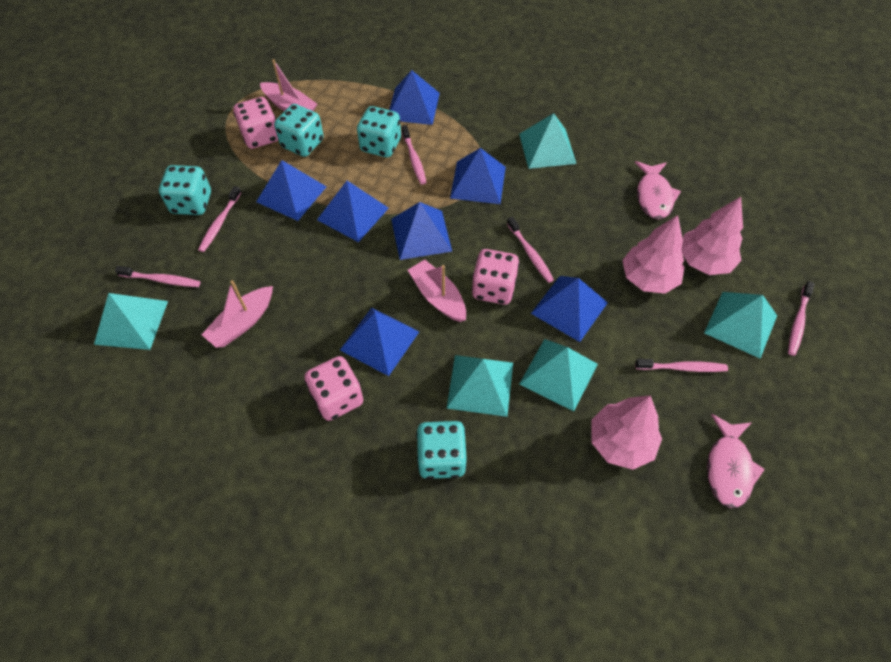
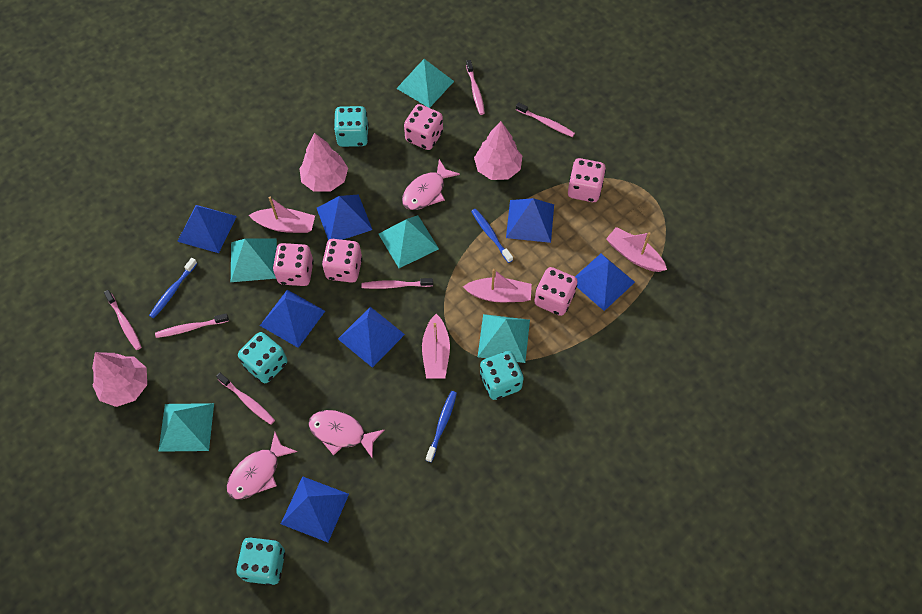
blue toothbrush: none = 0 -> [149,258,197,318] [426,391,457,462] [471,209,513,263] = 3
pink boat: [201,280,273,348] [260,59,317,111] [408,260,466,322] = 3 -> [249,196,315,233] [422,314,450,379] [463,269,532,302] [606,227,667,272] = 4
pink dice: [233,97,278,149] [304,356,363,421] [471,249,519,305] = 3 -> [273,243,314,286] [322,239,362,283] [404,104,443,150] [534,267,578,316] [568,158,606,202] = 5
pink fish: [635,161,681,219] [707,414,765,508] = 2 -> [227,432,297,500] [308,410,385,459] [402,159,460,210] = 3

